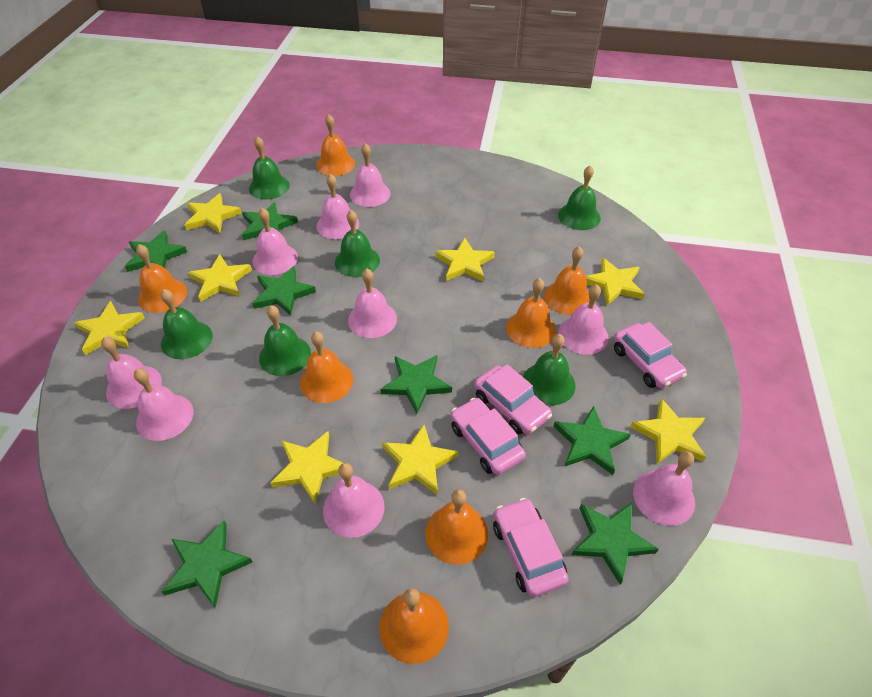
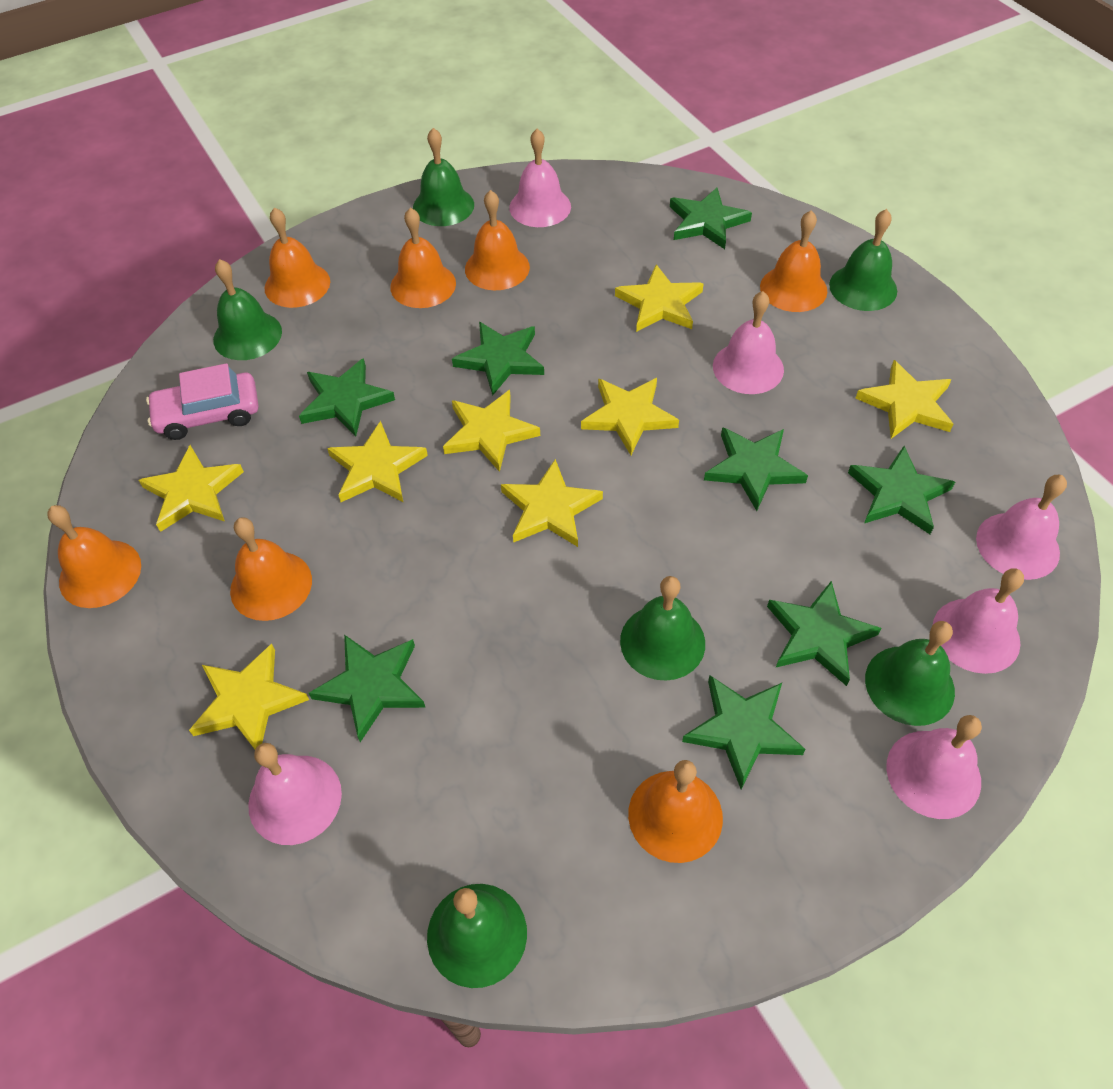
green star: [125,230,187,272] [161,520,253,608] [242,202,298,240] [252,266,316,316] [380,355,452,414] [553,406,631,475] [572,503,659,585] = 7 -> [299,358,395,437] [309,635,426,742] [452,322,544,396] [670,187,752,249] [682,675,806,789] [704,427,808,511] [767,581,882,686] [848,446,955,534] = 8
pink bell: [101,337,162,409] [134,368,193,441] [253,208,298,275] [316,174,359,239] [323,463,385,538] [348,269,397,338] [350,143,391,207] [558,284,609,355] [633,451,695,526] = 9 -> [248,743,342,845] [509,129,571,227] [713,291,784,394] [886,715,982,819] [933,568,1024,674] [976,475,1067,580] = 6
pink car: [451,398,526,475] [474,364,552,435] [493,498,569,597] [613,322,687,389] = 4 -> [146,363,258,440] = 1

